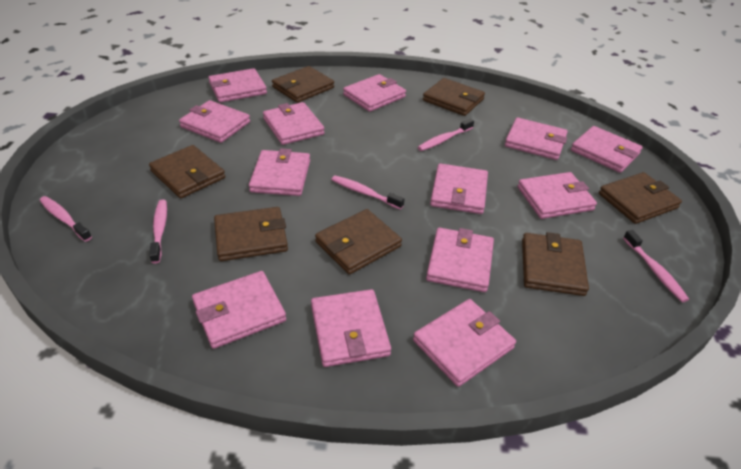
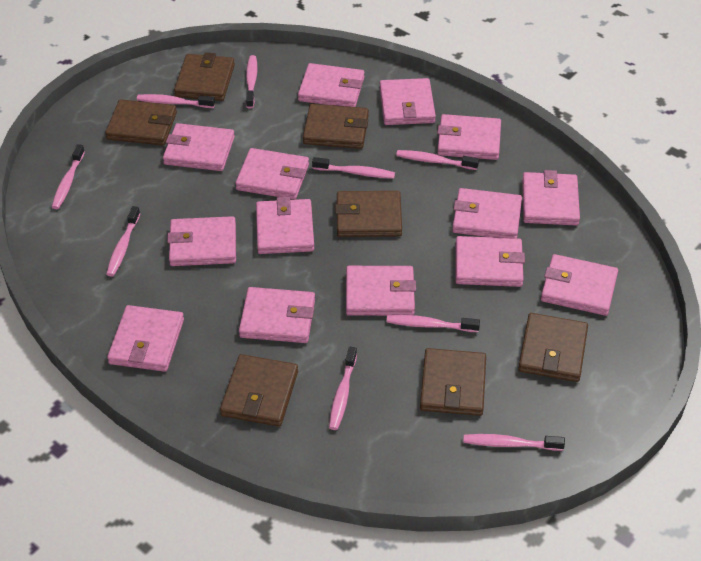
pink toothbrush: [39,196,92,242] [149,200,167,264] [331,175,404,210] [418,119,474,151] [623,230,689,302] = 5 -> [52,144,85,209] [106,206,140,277] [137,94,215,108] [246,55,257,108] [312,157,395,179] [329,347,357,430] [387,315,480,332] [396,150,479,170] [463,434,565,451] = 9
pink wallet: [179,100,250,143] [192,271,286,349] [208,68,267,103] [249,148,310,196] [263,102,325,145] [311,289,391,367] [343,74,406,112] [413,299,516,387] [426,228,494,292] [430,163,488,214] [505,117,568,160] [517,172,597,219] [571,126,643,173] = 13 -> [107,305,184,372] [163,123,235,171] [167,216,236,266] [235,148,309,200] [239,287,315,343] [256,197,314,254] [298,63,365,107] [346,266,416,316] [380,78,436,125] [437,114,501,160] [452,188,522,238] [455,236,525,287] [522,170,580,226] [541,254,618,316] = 14

